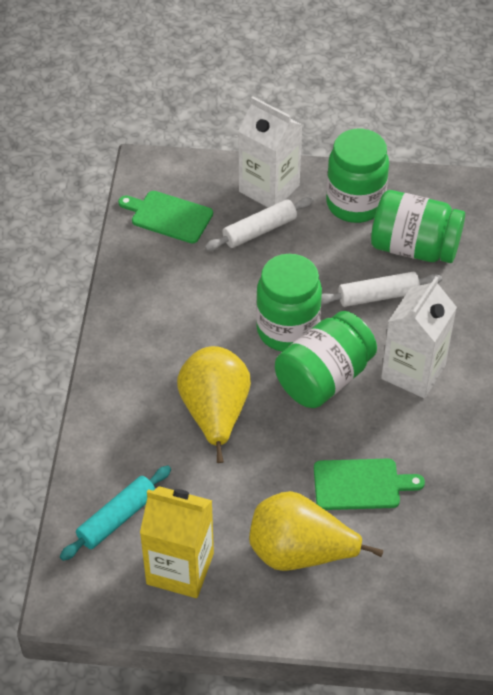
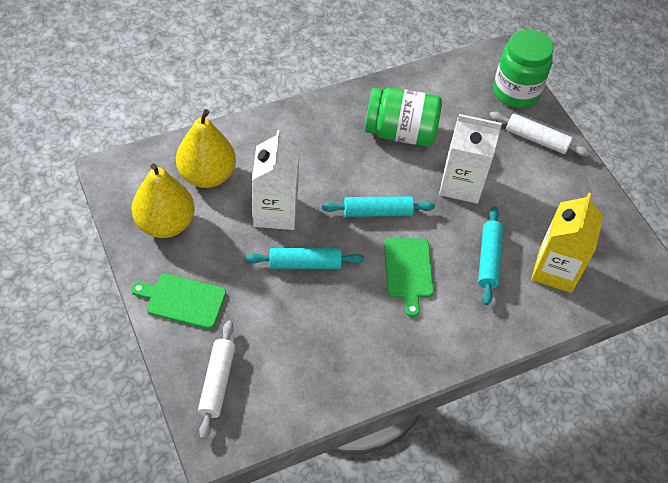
green jar: [256,254,322,352] [275,311,377,408] [326,129,389,223] [371,190,465,263] = 4 -> [365,87,442,146] [493,29,554,108] = 2
turquoise rolling pin: [60,465,171,561] = 1 -> [246,248,364,269] [322,196,435,217] [478,206,503,305] = 3

